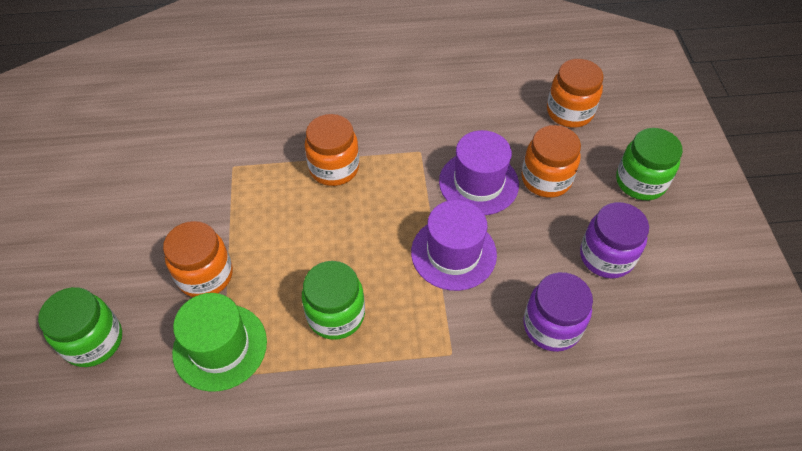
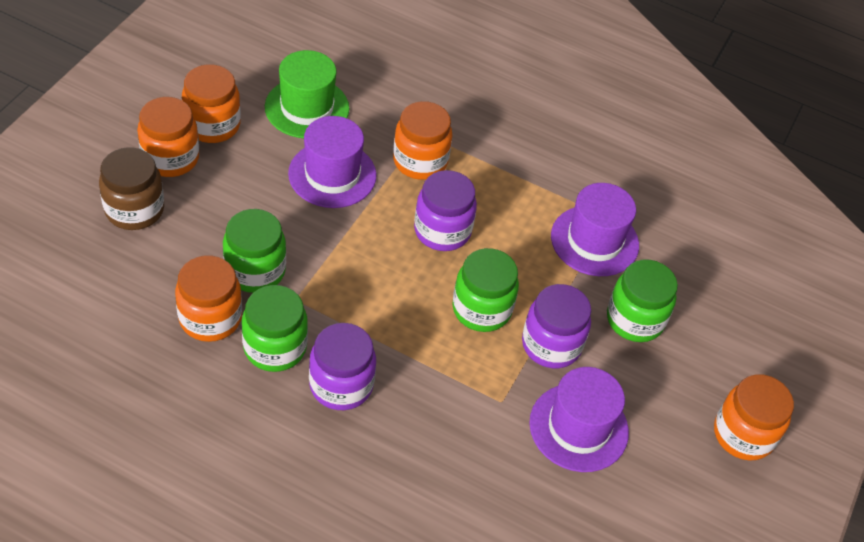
brown jar: none = 0 -> [99,148,164,230] = 1
green jar: [38,287,122,367] [302,261,365,340] [616,128,683,200] = 3 -> [223,209,286,293] [242,285,308,372] [452,248,519,332] [607,260,678,342] = 4
orange jar: [163,221,233,297] [305,114,359,186] [521,125,581,198] [547,59,604,128] = 4 -> [137,97,199,177] [175,255,242,342] [182,64,241,143] [393,101,453,180] [714,374,794,461] = 5
purple hat: [411,200,497,291] [439,130,519,215] = 2 -> [288,116,376,208] [529,367,629,472] [551,183,639,276] = 3
purple jar: [524,272,593,352] [580,202,649,278] = 2 -> [309,323,376,410] [414,170,477,251] [522,284,591,368] = 3

